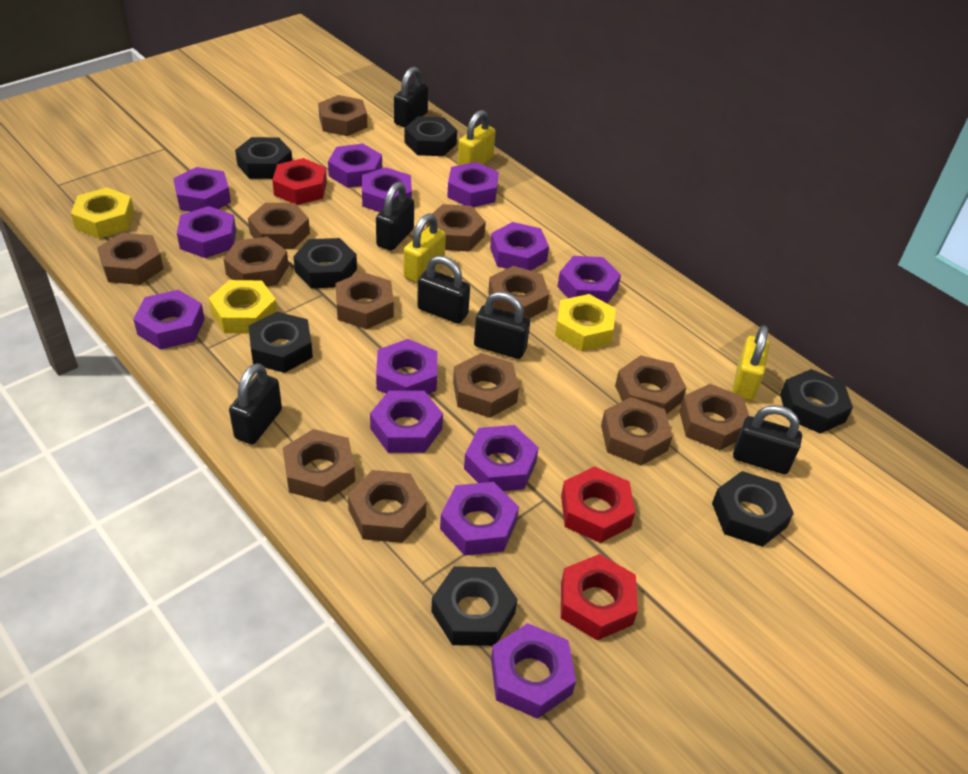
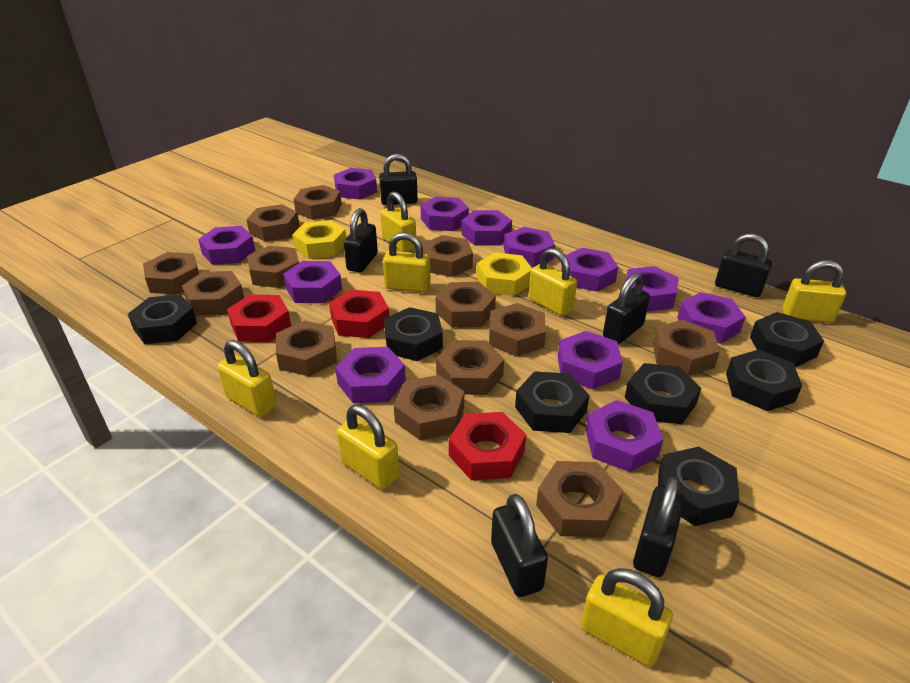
purple nut: [133,290,205,350] [173,167,231,212] [177,206,236,258] [328,144,382,188] [362,167,412,212] [370,391,443,453] [376,339,437,394] [440,482,519,555] [447,162,499,207] [464,425,539,491] [490,222,549,271] [491,623,576,719] [557,256,621,303] = 13 -> [198,226,255,265] [283,261,342,303] [334,168,377,199] [335,347,406,403] [420,197,469,231] [461,210,512,245] [504,227,555,268] [558,331,623,390] [561,248,618,292] [586,400,663,472] [625,266,679,312] [677,292,745,344] = 12
yellow nut: [71,187,134,238] [209,280,277,334] [555,294,616,351] = 3 -> [292,220,346,259] [477,252,532,296] = 2
yellow padlock: [404,213,446,283] [458,110,495,165] [732,325,769,401] = 3 -> [217,340,277,417] [337,405,400,489] [380,192,416,252] [383,232,431,293] [529,248,577,316] [581,568,673,667] [782,260,846,323] = 7

